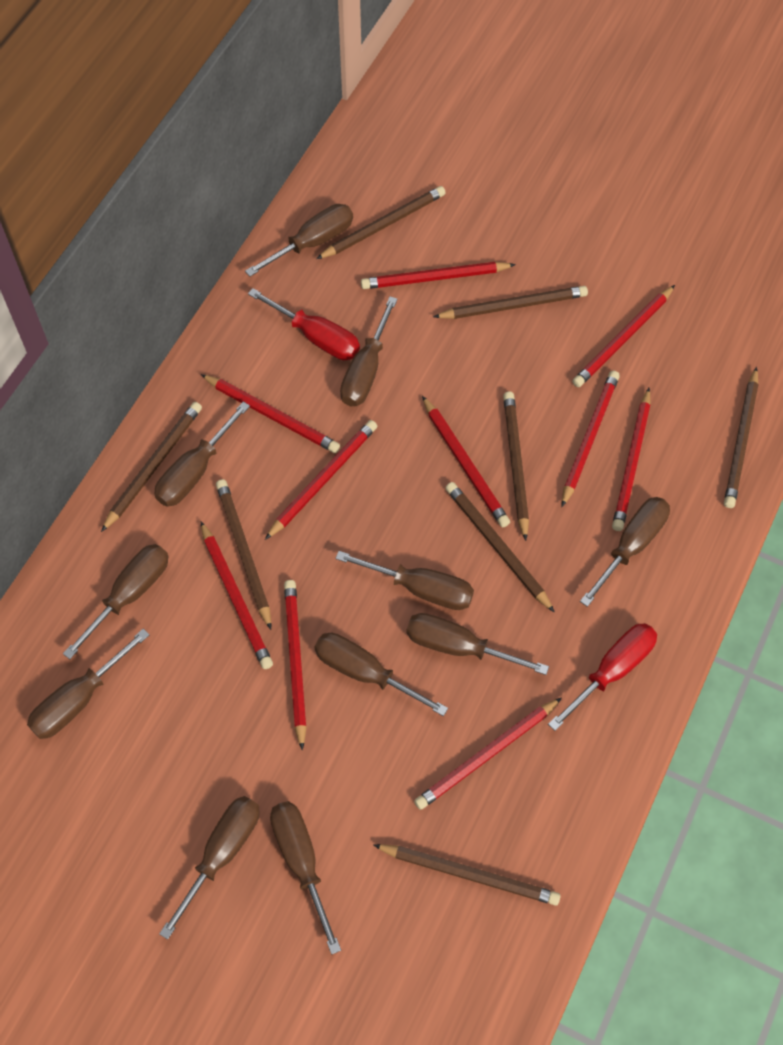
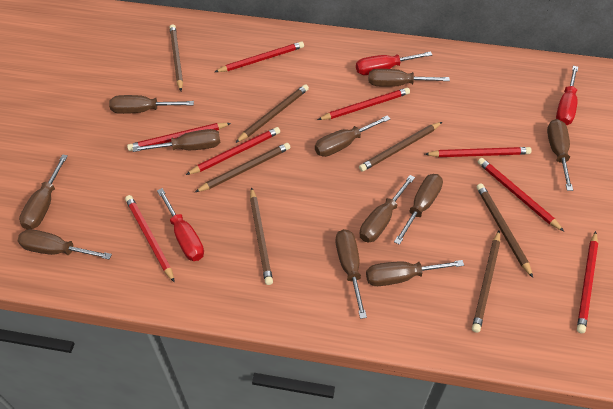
brown pencil: [101,402,202,532] [216,479,271,630] [316,186,446,259] [374,844,561,906] [433,286,588,319] [445,482,555,613] [503,391,529,541] [724,367,759,508] = 8 -> [170,24,183,91] [195,143,290,192] [235,84,309,143] [250,187,273,285] [359,122,442,172] [472,231,500,333] [477,183,533,278] = 7
red pencil: [201,374,340,453] [201,521,273,669] [265,420,377,540] [284,580,307,751] [361,262,516,289] [414,697,562,810] [422,396,510,527] [562,371,620,507] [572,285,675,387] [612,388,650,531] = 10 -> [125,195,175,283] [127,123,231,151] [186,127,280,175] [215,41,304,72] [318,88,410,120] [425,147,532,157] [478,158,564,231] [577,231,598,333] = 8
red screwdriver: [248,288,360,360] [548,623,657,731] = 2 -> [157,188,204,261] [356,51,432,75] [556,66,578,125] = 3

